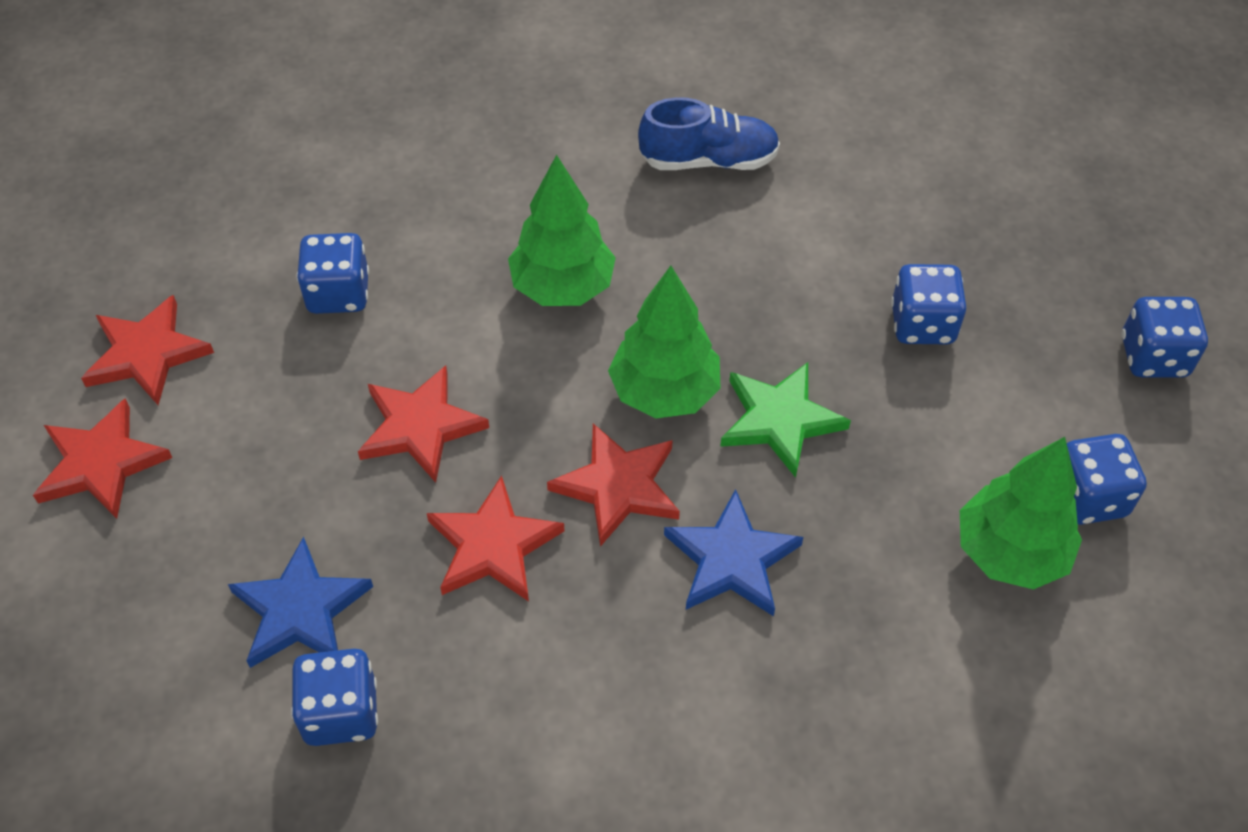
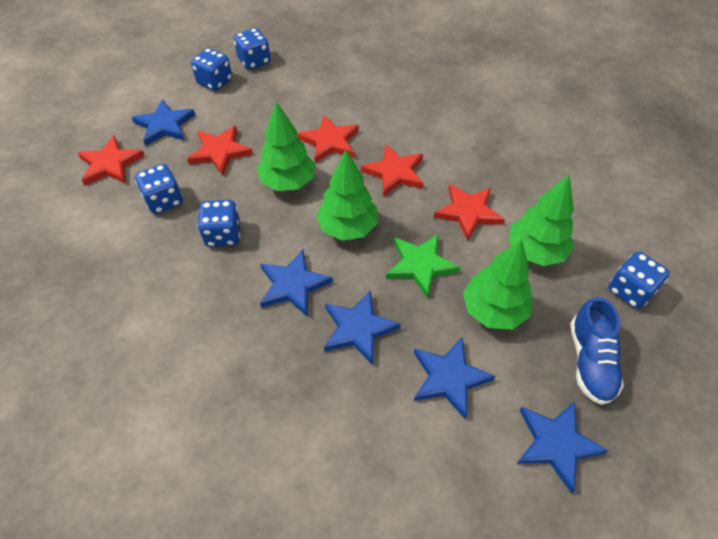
blue star: [228,536,373,668] [664,489,803,616] = 2 -> [132,99,195,146] [260,249,333,316] [324,290,401,365] [414,337,495,419] [517,401,608,493] = 5
green tree: [508,154,616,306] [608,266,721,419] [960,437,1082,590] = 3 -> [257,101,315,191] [316,150,378,241] [463,239,532,329] [509,175,574,266] = 4

